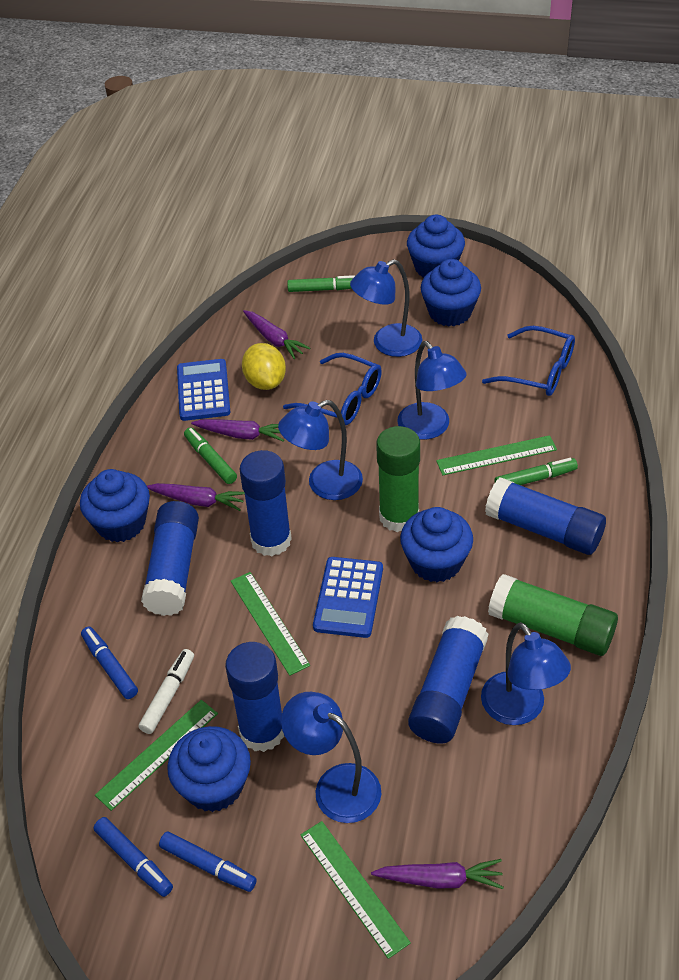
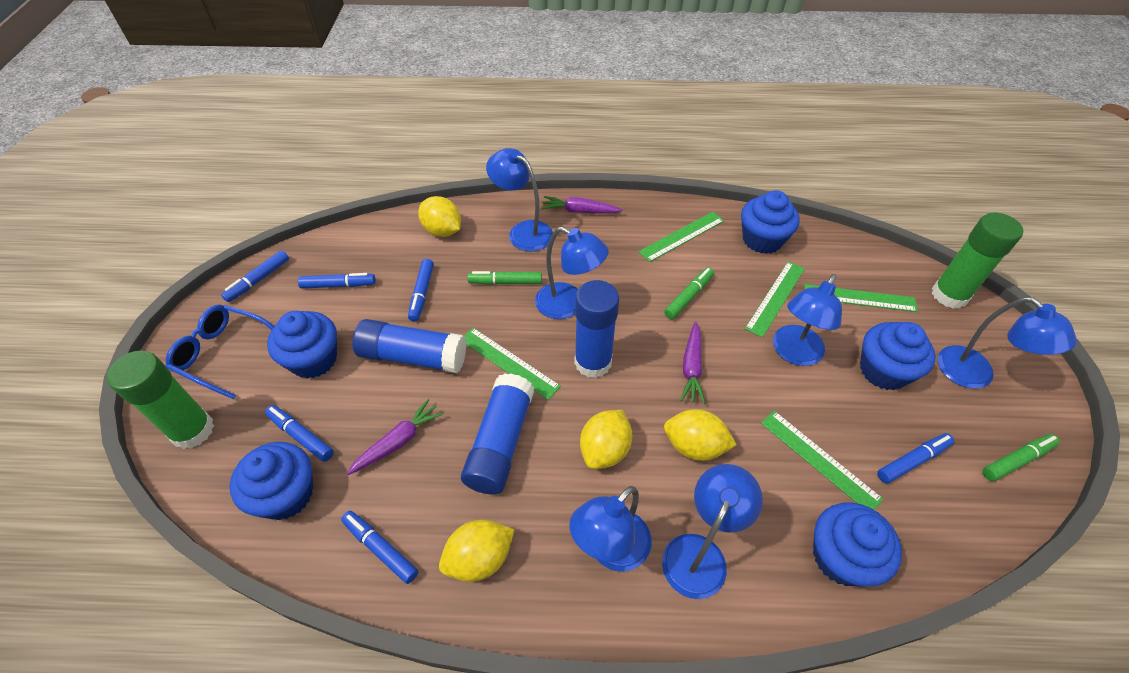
blue calculator: [177,359,230,421] [313,557,383,638] = 2 -> none = 0
blue glasses: [283,353,382,425] [482,326,575,396] = 2 -> [166,305,274,399] = 1
blue glue stick: [141,501,199,616] [225,642,284,752] [239,450,292,557] [408,616,489,743] [485,477,606,555] = 5 -> [352,319,466,373] [461,373,534,494] [574,280,619,378] = 3
blue lamp: [278,400,363,500] [281,692,382,823] [350,259,422,357] [397,341,467,440] [481,622,571,725] = 5 -> [486,148,553,251] [535,227,609,319] [569,486,651,572] [662,464,763,599] [773,274,842,366] [938,297,1077,389] = 6
blue marker: [81,627,138,699] [94,817,173,897] [159,832,257,892] = 3 -> [221,250,289,302] [265,405,334,462] [298,273,376,289] [341,511,418,584] [408,259,434,322] [877,433,954,483] = 6
green ruler: [95,700,218,811] [231,572,310,676] [300,821,411,959] [436,435,557,475] = 4 -> [464,328,561,400] [639,212,724,262] [745,261,805,338] [761,411,883,510] [804,284,918,312] = 5
purple carrot: [147,483,245,511] [191,419,284,442] [243,310,310,359] [371,859,504,889] = 4 -> [347,399,444,475] [541,196,623,214] [680,321,705,404] = 3
white marker: [139,649,194,734] = 1 -> none = 0
yellow lemon: [242,343,286,390] = 1 -> [418,196,461,237] [439,520,515,582] [580,410,632,469] [664,409,737,461] = 4

